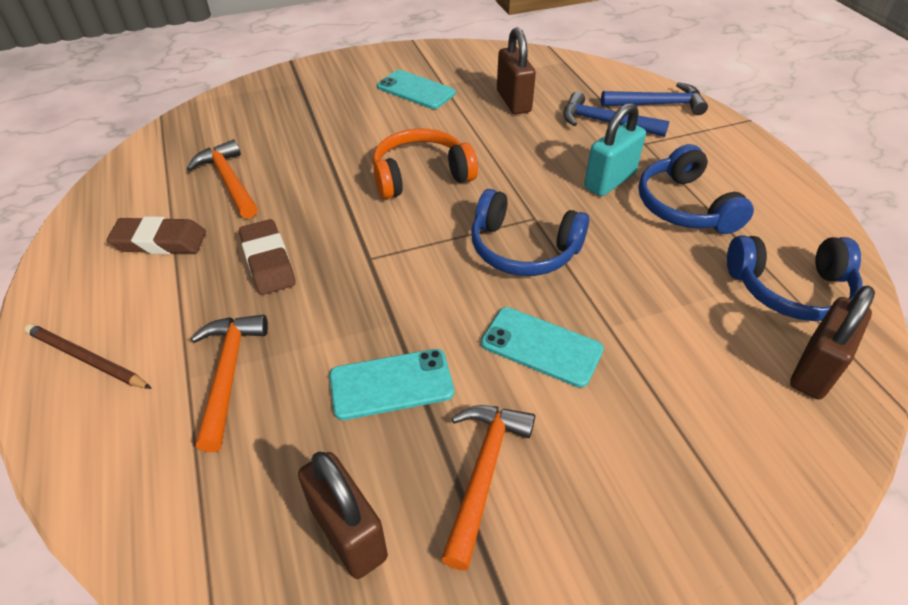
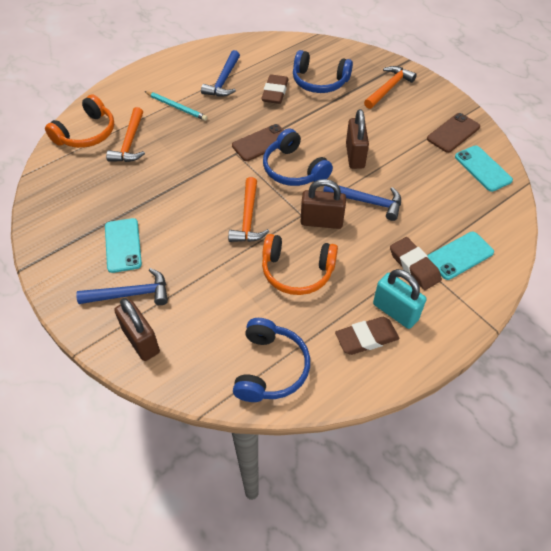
blue hammer: [563,91,670,137] [601,82,708,115] = 2 -> [76,268,168,305] [201,50,240,96] [323,185,401,221] = 3
brown eraser: [107,216,206,254] [239,219,296,295] = 2 -> [261,74,289,104] [335,317,399,355] [390,237,442,290] = 3
brown pencil: [24,324,152,389] = 1 -> none = 0
brown phone: none = 0 -> [232,124,284,161] [427,113,480,153] = 2
orange headphones: [373,128,478,199] = 1 -> [45,95,114,148] [262,234,338,295] = 2
turquoise pencil: none = 0 -> [144,91,208,121] = 1

